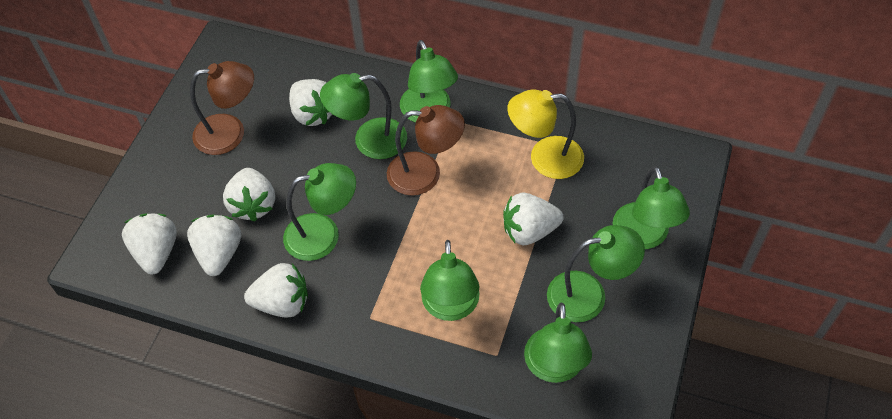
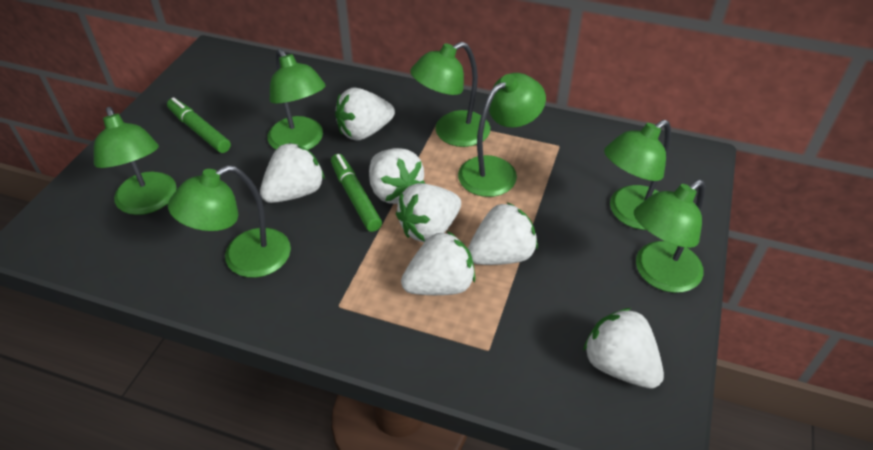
brown lamp: [190,61,254,155] [387,105,465,196] = 2 -> none = 0
green marker: none = 0 -> [167,97,231,153] [331,154,382,232] = 2
white strawberry: [122,214,177,274] [187,215,241,276] [223,168,275,222] [244,263,308,318] [289,79,332,126] [503,193,564,245] = 6 -> [260,142,325,203] [335,88,395,141] [369,148,425,204] [396,183,461,242] [401,231,475,295] [468,202,538,265] [583,308,664,389] = 7
yellow lamp: [507,89,584,179] = 1 -> none = 0

